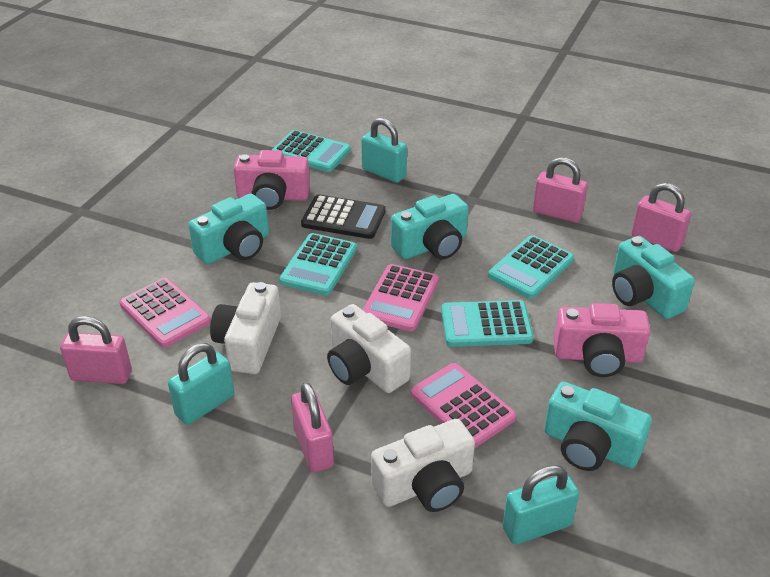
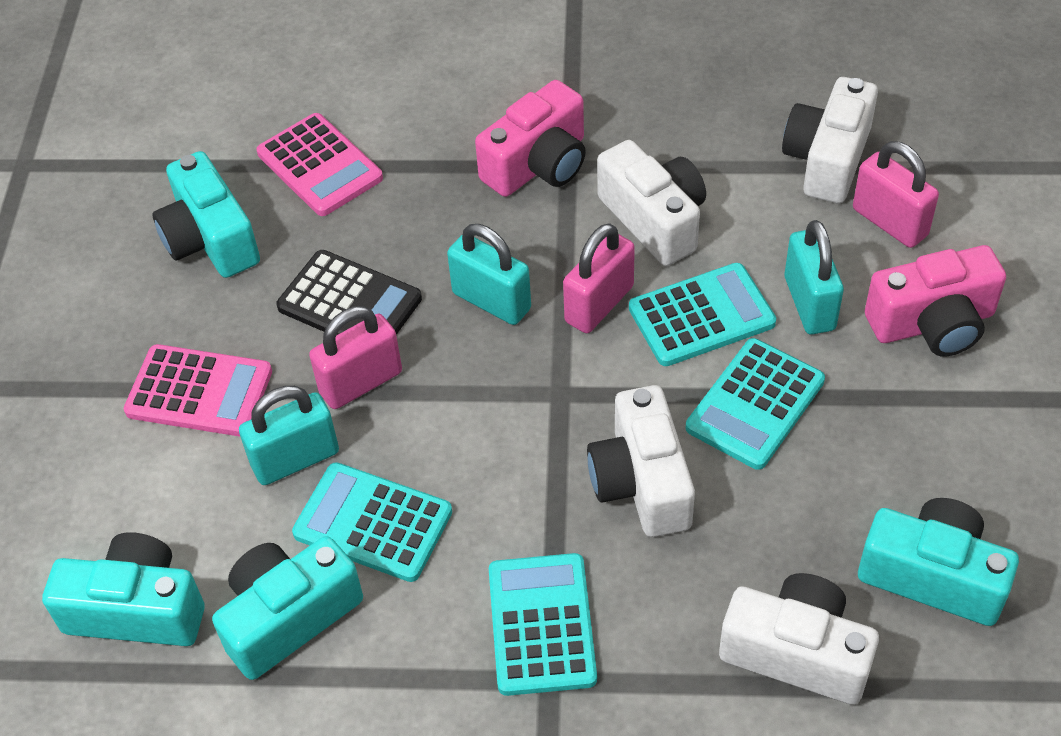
pink calculator: [120,278,211,348] [363,264,439,331] [411,363,516,448] = 3 -> [124,344,272,437] [257,113,383,216] = 2
pink padlock: [60,316,132,384] [291,382,334,472] [533,157,588,223] [631,183,691,252] = 4 -> [309,306,402,409] [563,223,635,333] [853,141,939,248] = 3
white camera: [210,282,281,374] [327,304,411,393] [371,419,475,512] = 3 -> [587,385,695,537] [597,140,706,266] [719,573,879,705] [782,77,878,203] = 4

